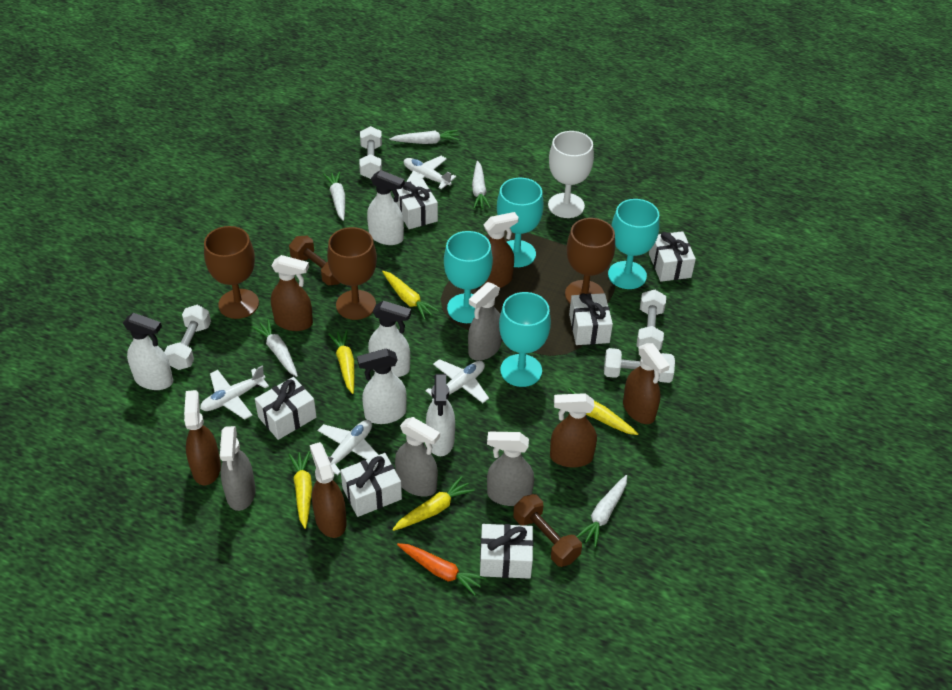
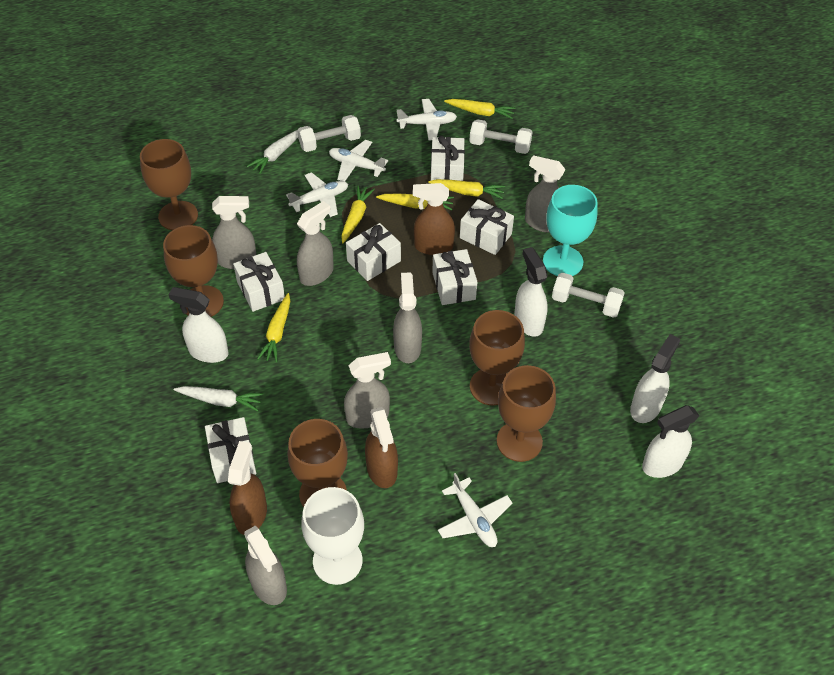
brown dumbbell: [289,236,340,285] [513,494,582,567] = 2 -> none = 0
brown goblet: [204,226,259,319] [327,227,377,320] [565,218,615,303] = 3 -> [140,139,198,230] [163,225,224,317] [287,419,348,507] [469,310,525,406] [497,365,556,462] = 5
brown spray bottle: [184,390,221,485] [271,255,313,331] [310,442,347,538] [480,212,519,288] [550,393,597,467] [623,343,670,424] = 6 -> [228,441,267,535] [365,407,398,488] [413,183,455,255] = 3
grey spray bottle: [220,426,256,511] [395,417,440,497] [468,282,502,361] [487,432,534,506] = 4 -> [212,196,256,269] [244,526,287,605] [297,201,334,286] [344,352,391,429] [393,272,422,363] [525,155,566,233] = 6
orange carrot: [397,543,486,596] = 1 -> none = 0
turquoise goblet: [444,231,493,323] [497,178,543,267] [499,292,551,387] [608,199,660,289] = 4 -> [543,185,598,276] = 1
white carrot: [252,319,298,377] [323,171,345,221] [390,130,460,144] [472,161,491,209] [576,475,627,547] = 5 -> [174,386,263,411] [247,130,298,174] = 2
white dumbbell: [164,305,211,370] [359,126,382,179] [604,348,675,383] [637,290,666,350] = 4 -> [297,115,361,152] [469,119,533,154] [552,273,625,318] = 3
white spray bottle: [123,313,173,390] [357,348,407,424] [367,170,405,245] [368,301,411,377] [426,374,455,456] = 5 -> [168,287,229,363] [514,247,548,337] [630,334,680,423] [642,405,699,478] = 4

